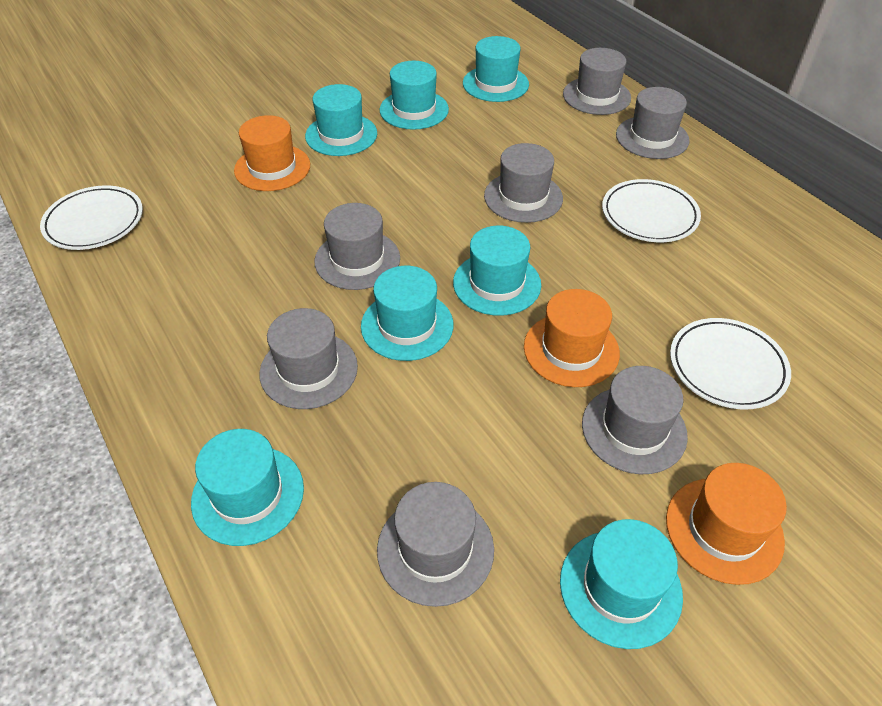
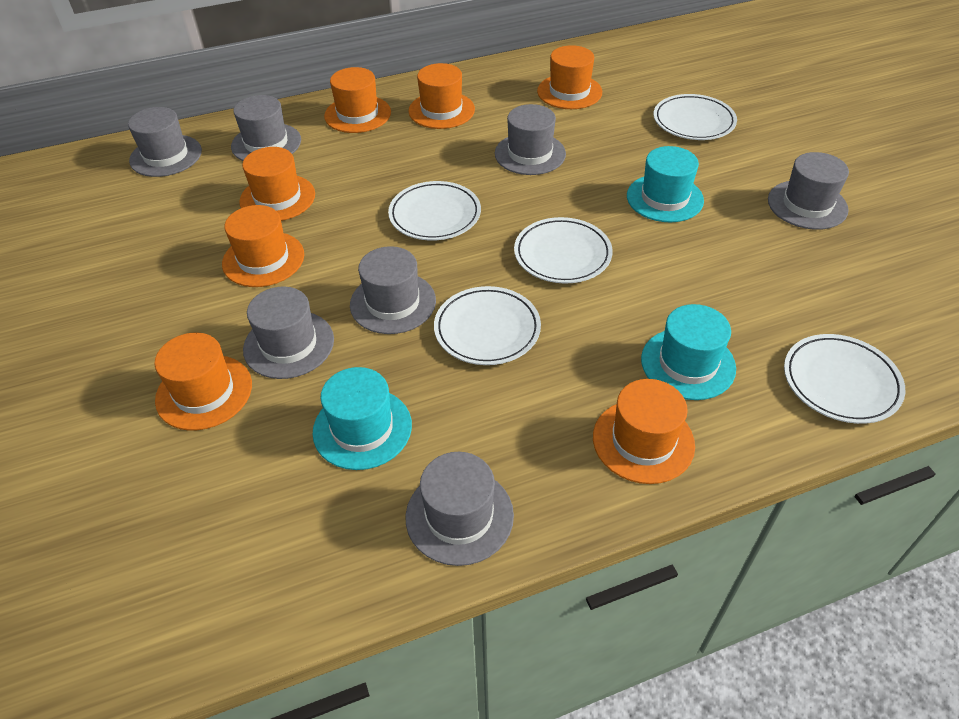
orange hat: [234,115,310,191] [524,289,620,387] [666,463,787,585] = 3 -> [154,333,252,430] [222,205,304,287] [239,147,315,221] [324,67,391,133] [409,63,475,129] [537,45,602,109] [593,379,695,484] = 7
turquoise hat: [191,429,304,546] [305,84,377,156] [361,266,453,361] [380,61,449,130] [453,226,541,316] [463,36,529,102] [560,519,683,649] = 7 -> [313,367,412,470] [627,146,704,222] [641,304,736,400] = 3
white plate: [40,185,143,250] [602,179,701,242] [670,318,791,409] = 3 -> [388,181,481,241] [434,286,541,365] [514,217,613,283] [653,94,737,140] [784,334,905,424] = 5

